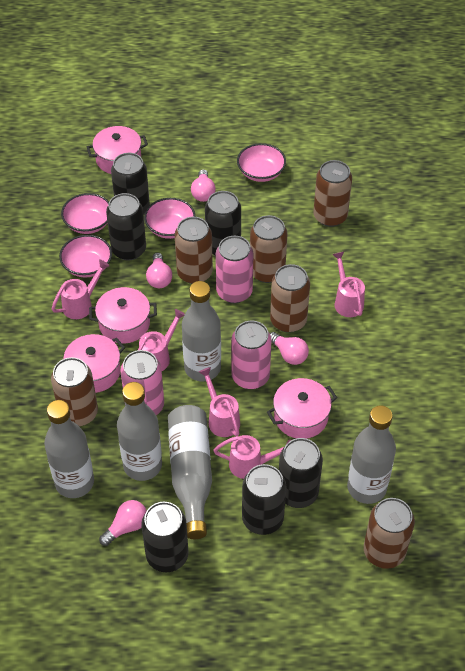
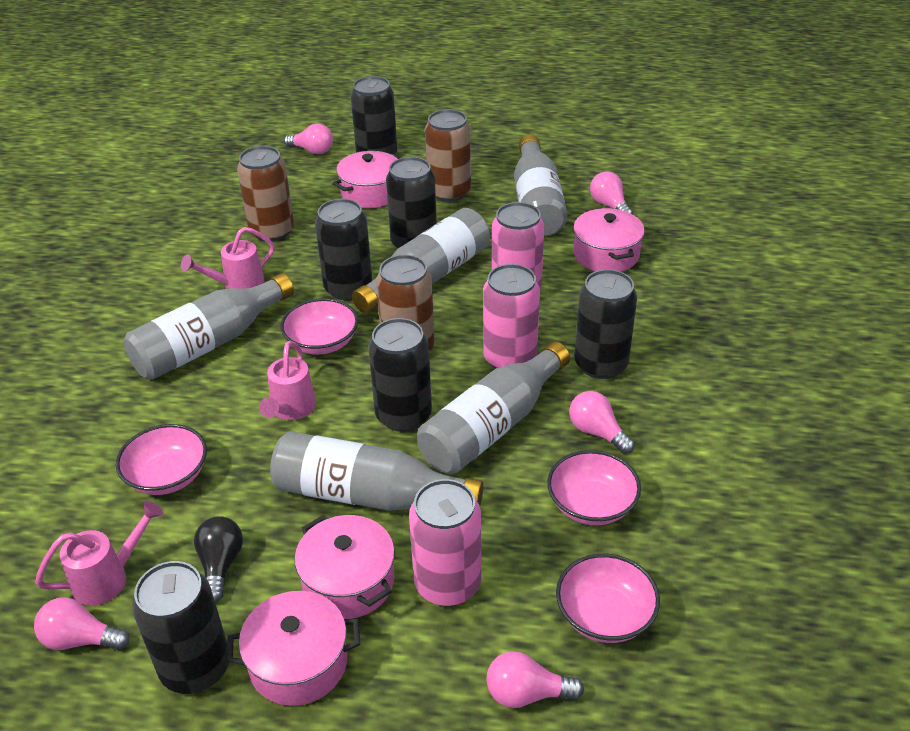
black light bulb: none = 0 -> [194,516,243,602] = 1
brown can: [51,357,98,426] [175,217,213,284] [250,215,287,283] [270,264,310,333] [313,160,352,227] [364,498,415,569] = 6 -> [237,146,294,242] [376,255,435,351] [425,109,471,202] = 3
pink light bulb: [99,500,147,546] [146,253,172,288] [191,169,216,202] [270,332,309,365] = 4 -> [34,597,129,650] [284,124,333,154] [486,651,584,708] [569,391,635,454] [590,171,633,214] = 5
pink watering can: [52,259,110,319] [138,309,185,371] [199,367,240,437] [214,435,291,479] [332,252,365,317] = 5 -> [35,501,164,606] [181,227,275,289] [259,341,316,420] = 3

